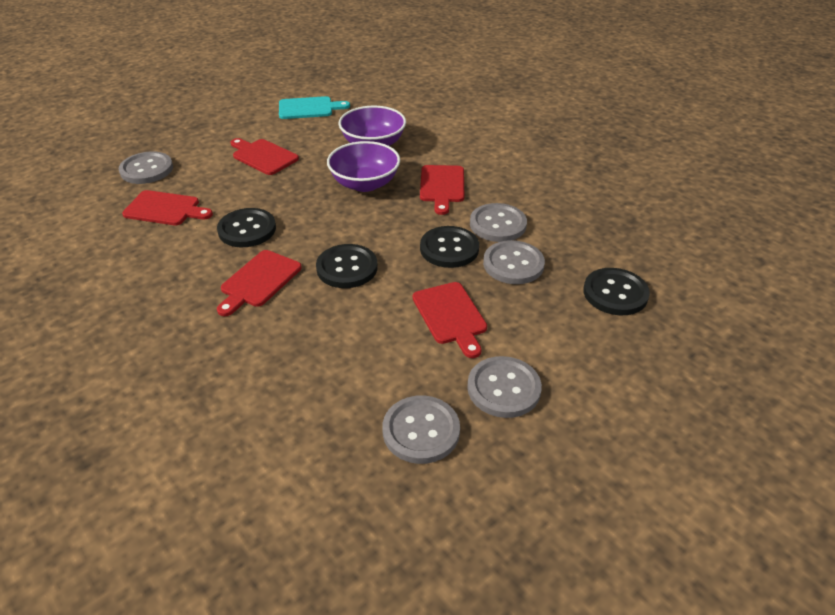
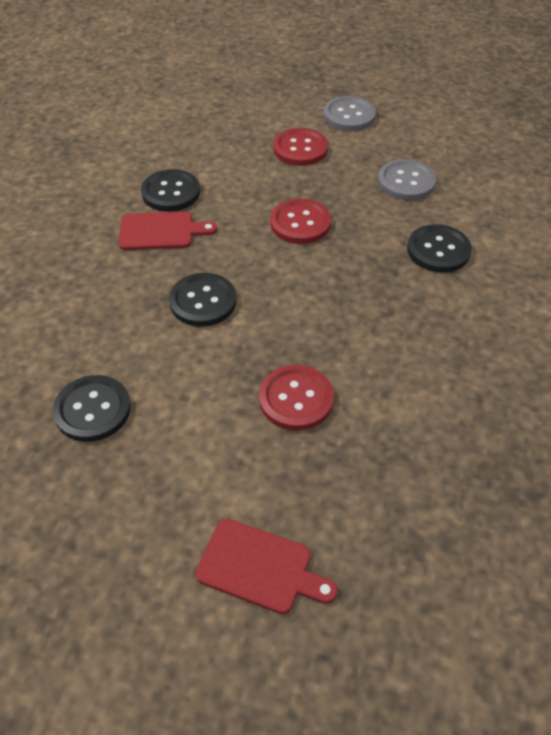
grey button: [119,152,173,184] [382,395,460,464] [467,356,542,418] [470,203,527,242] [483,240,545,284] = 5 -> [323,96,376,131] [378,159,436,200] = 2
purple bowl: [327,141,400,192] [338,106,406,146] = 2 -> none = 0
red button: none = 0 -> [259,365,334,430] [270,198,331,244] [273,128,328,166] = 3
red cutting board: [122,190,213,225] [217,250,302,316] [230,138,299,175] [412,282,487,358] [420,165,464,215] = 5 -> [119,211,217,250] [195,518,338,614] = 2
turquoise cutting board: [279,96,350,119] = 1 -> none = 0

